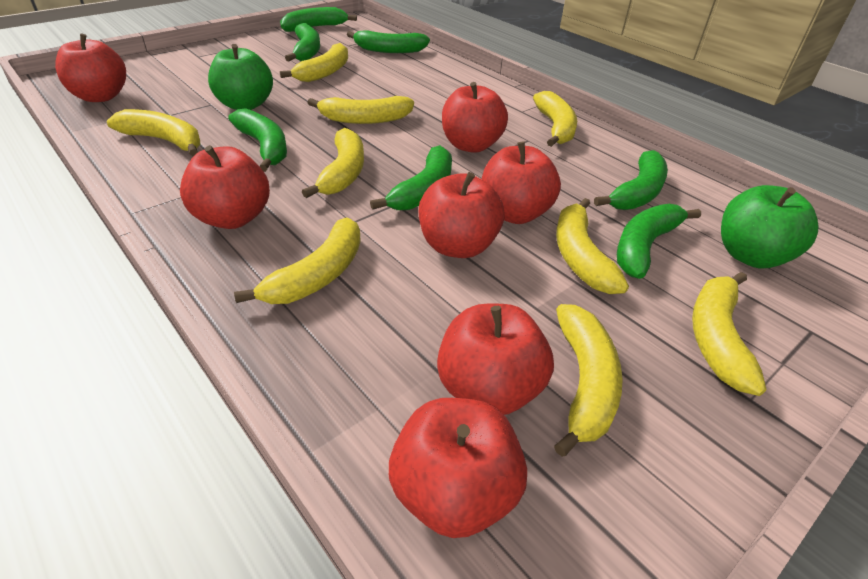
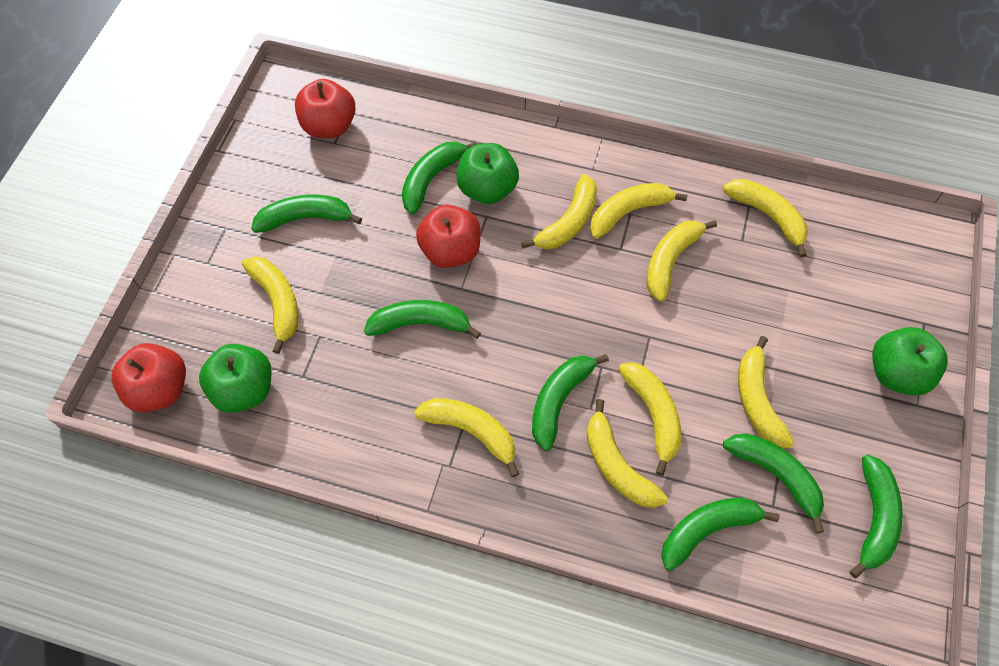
green apple: [208,44,273,110] [721,185,819,268] = 2 -> [199,344,271,413] [456,143,519,204] [872,327,948,396] = 3
red apple: [55,33,126,102] [180,145,270,229] [389,398,527,538] [419,172,505,258] [437,304,554,415] [442,82,508,153] [482,141,561,224] = 7 -> [111,343,186,412] [295,79,356,138] [416,205,481,268] = 3

